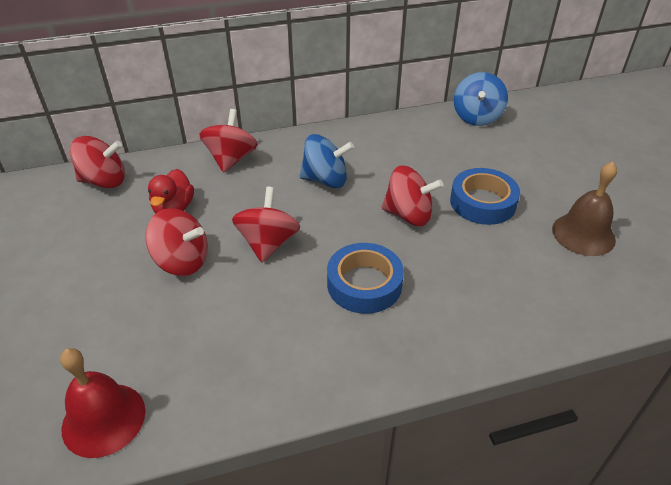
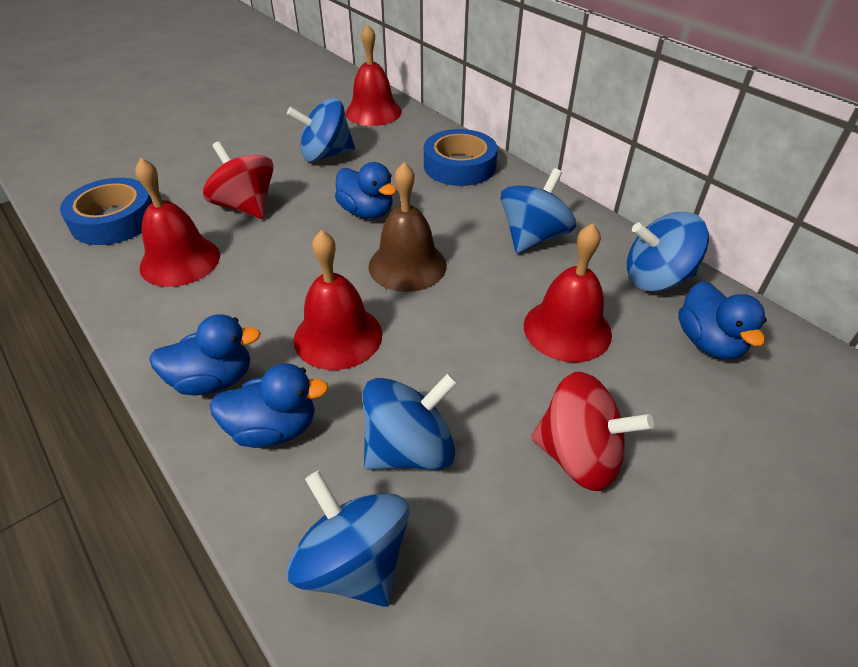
blue duck: none = 0 -> [149,314,261,395] [210,363,329,448] [335,162,397,219] [678,281,767,359] = 4
blue spinning top: [300,134,354,188] [454,72,508,126] = 2 -> [287,97,355,162] [287,470,409,607] [363,373,458,470] [501,168,576,253] [627,212,709,292] = 5
red bell: [60,348,145,458] = 1 -> [135,158,220,287] [294,230,382,370] [345,24,402,126] [524,223,612,362] = 4
red duck: [148,169,194,213] = 1 -> none = 0
red spinning top: [70,136,125,188] [145,208,208,276] [200,109,258,173] [232,187,300,262] [382,165,443,226] = 5 -> [203,141,274,219] [531,372,654,491] = 2

